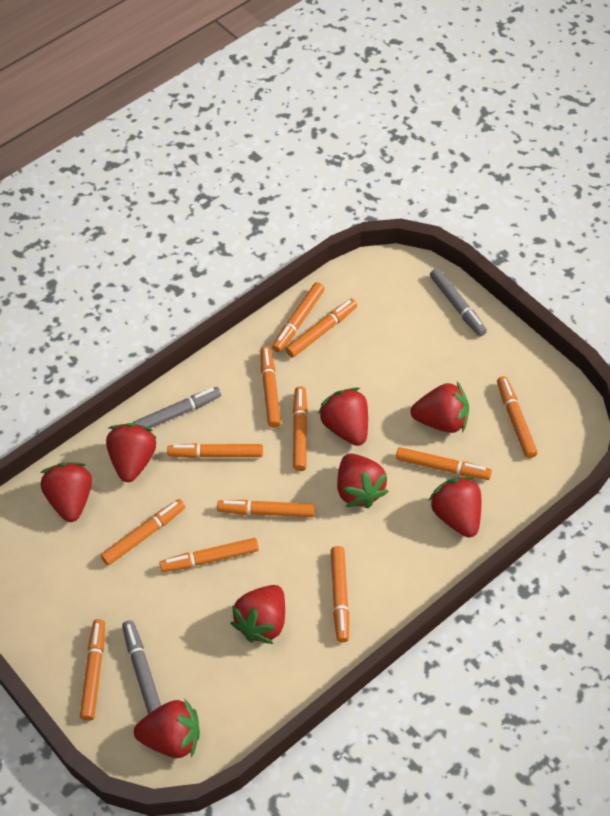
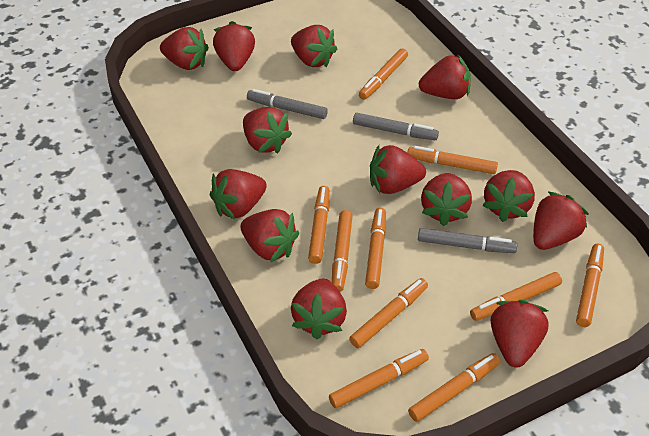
orange marker: [80,619,105,721] [101,499,185,565] [159,538,259,572] [167,443,263,458] [217,500,315,517] [260,346,281,428] [272,282,325,352] [286,299,357,358] [293,386,308,471] [331,546,349,642] [396,447,492,480] [497,376,538,458] = 12 -> [308,186,330,264] [329,349,429,408] [332,210,352,292] [349,278,428,348] [359,48,408,100] [365,208,386,289] [407,146,498,174] [408,353,500,422] [470,272,562,321] [576,244,604,327] = 10
red strawberry: [40,462,92,522] [106,423,156,482] [134,698,200,758] [231,585,285,644] [318,387,368,446] [337,454,389,508] [411,382,469,433] [428,476,481,538] = 8 -> [160,27,209,70] [210,169,267,220] [213,21,255,71] [240,209,299,262] [243,107,292,153] [291,25,337,68] [291,279,347,339] [370,145,426,194] [419,54,471,99] [421,173,472,226] [482,170,535,222] [490,300,548,368] [533,191,589,250] = 13

